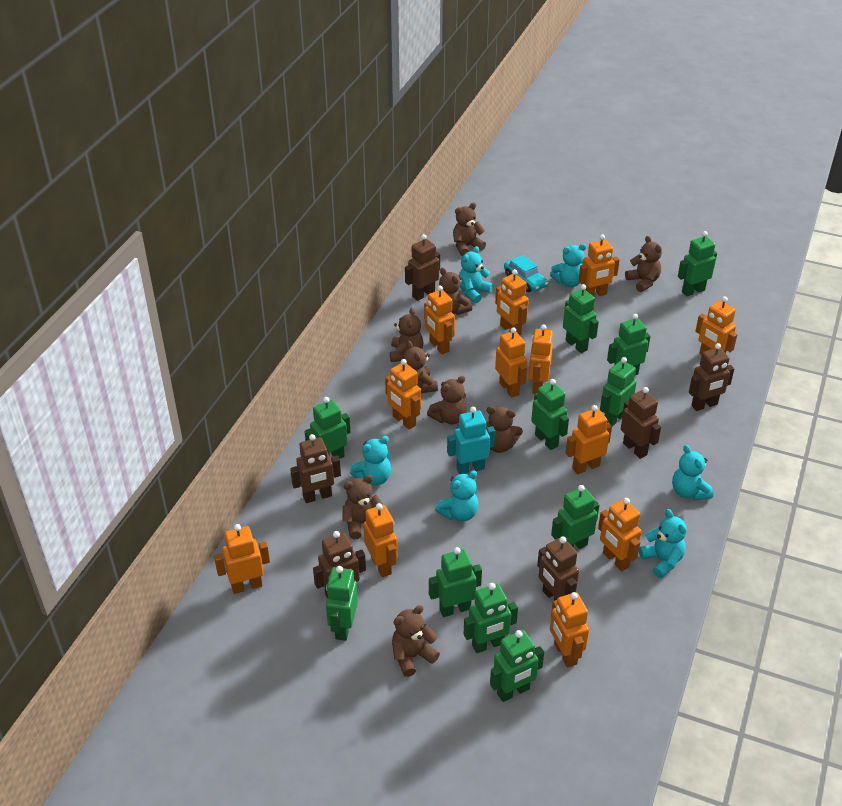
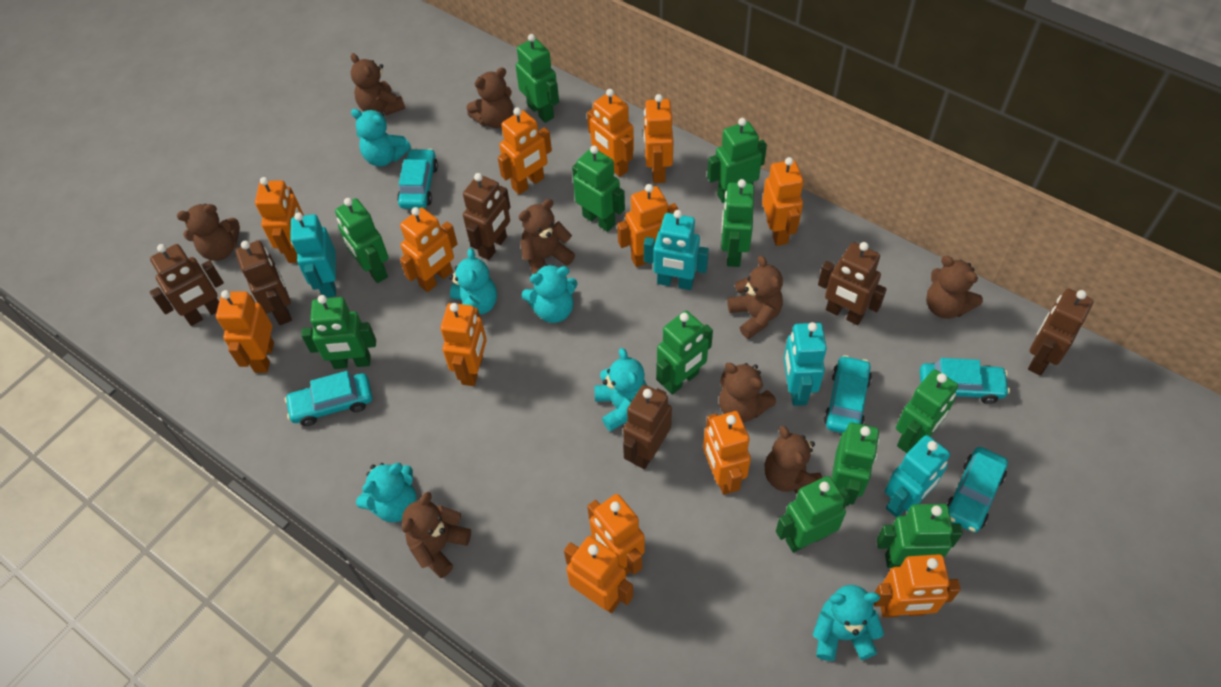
orange robot: [214,524,270,594] [363,503,397,577] [385,359,421,430] [424,286,455,354] [495,269,529,335] [495,327,527,398] [528,324,553,394] [550,592,589,667] [565,405,612,474] [578,234,620,296] [598,498,642,571] [695,297,738,355] = 12 -> [216,290,274,373] [255,177,304,263] [400,207,458,292] [440,303,487,386] [498,107,552,195] [564,536,633,613] [587,89,634,177] [587,494,645,575] [617,184,679,267] [643,94,673,183] [703,411,751,495] [762,157,803,246] [874,554,961,618] = 13
turquoise car: [504,255,548,292] = 1 -> [285,371,372,426] [397,148,438,209] [824,355,872,433] [920,358,1010,404] [946,447,1008,533] = 5
turquoise robot: [447,407,495,474] = 1 -> [290,212,336,298] [644,210,709,290] [783,322,827,406] [885,435,950,518] = 4

